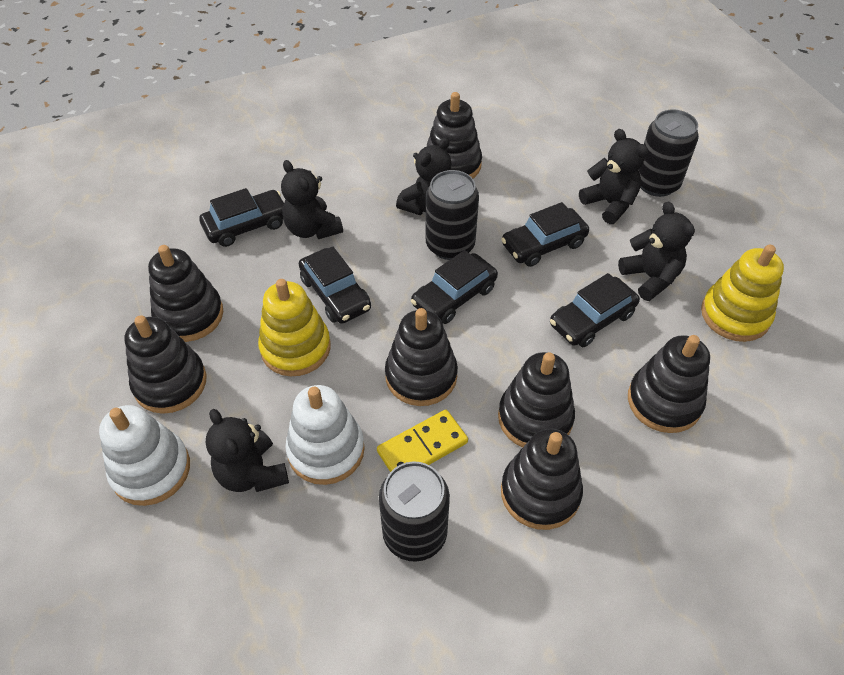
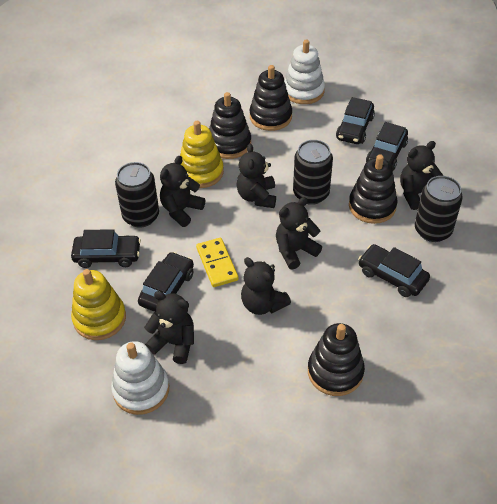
black stacking toy: [125,315,207,414] [148,245,223,342] [385,308,458,406] [426,92,482,179] [498,352,575,447] [501,429,583,530] [628,335,710,433] = 7 -> [209,92,251,159] [249,65,292,131] [308,323,365,396] [349,155,397,224] = 4
black teddy bear: [206,409,289,492] [281,160,343,239] [396,137,452,215] [579,129,648,224] [618,201,695,301] = 5 -> [144,291,194,364] [160,156,205,227] [236,143,276,208] [241,257,291,315] [276,197,322,269] [400,141,443,210] = 6

